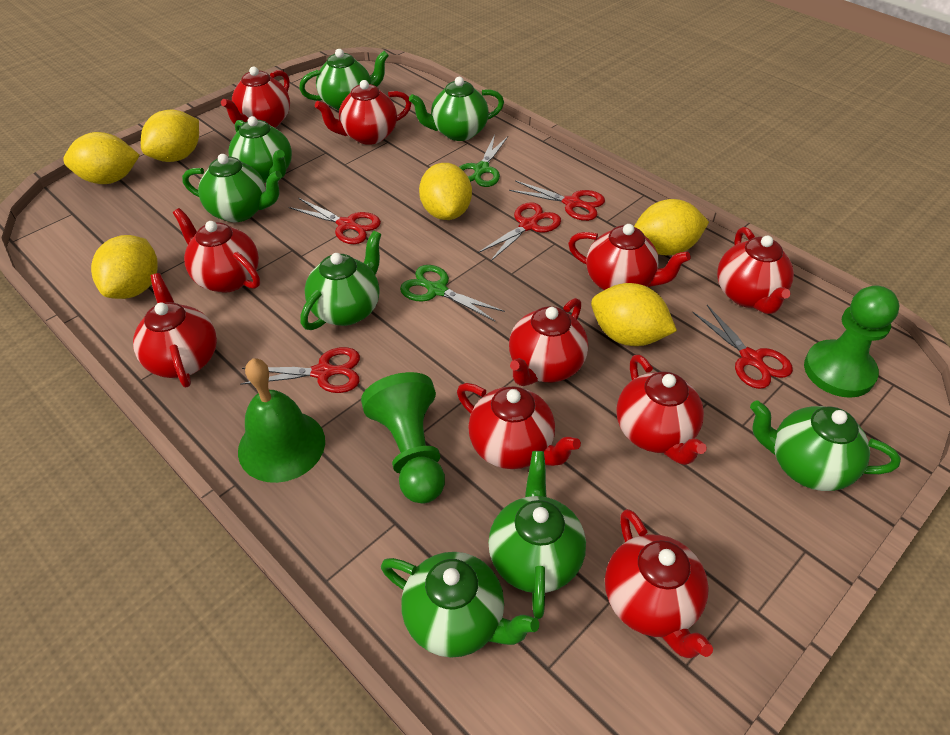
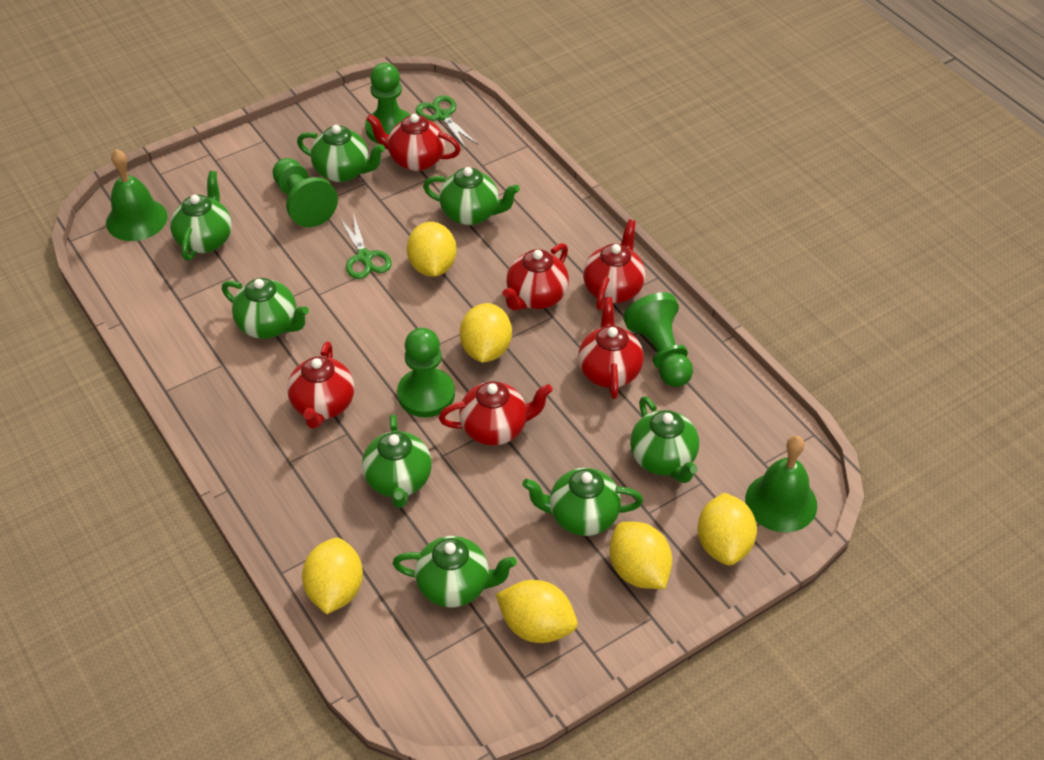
green bell: [238,358,325,483] = 1 -> [106,149,168,241] [745,436,817,532] = 2
green pawn: [361,372,445,503] [804,285,899,398] = 2 -> [273,158,338,227] [365,63,410,144] [397,328,455,417] [623,292,693,387] = 4
red scissors: [240,347,360,393] [289,198,381,244] [478,202,561,262] [509,180,605,221] [692,305,793,389] = 5 -> none = 0
red teapot: [133,273,217,388] [173,208,260,293] [221,67,290,128] [315,80,412,145] [457,383,581,469] [509,298,588,386] [568,224,691,290] [605,509,713,658] [616,355,707,465] [717,227,794,314] = 10 -> [287,342,354,429] [366,114,461,171] [439,381,553,446] [502,243,569,311] [578,297,644,399] [583,219,645,310] = 6

